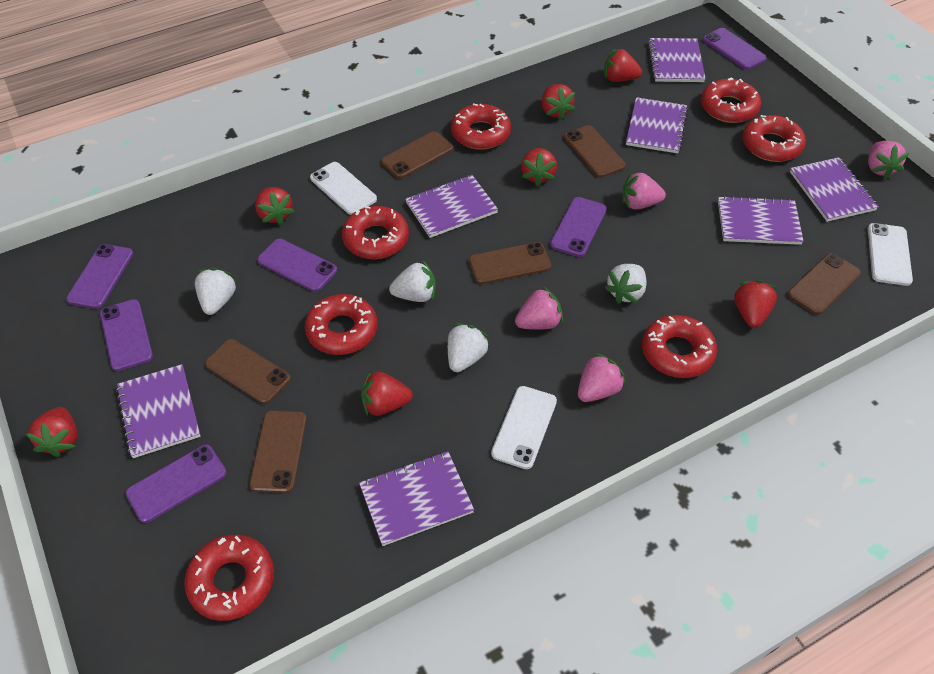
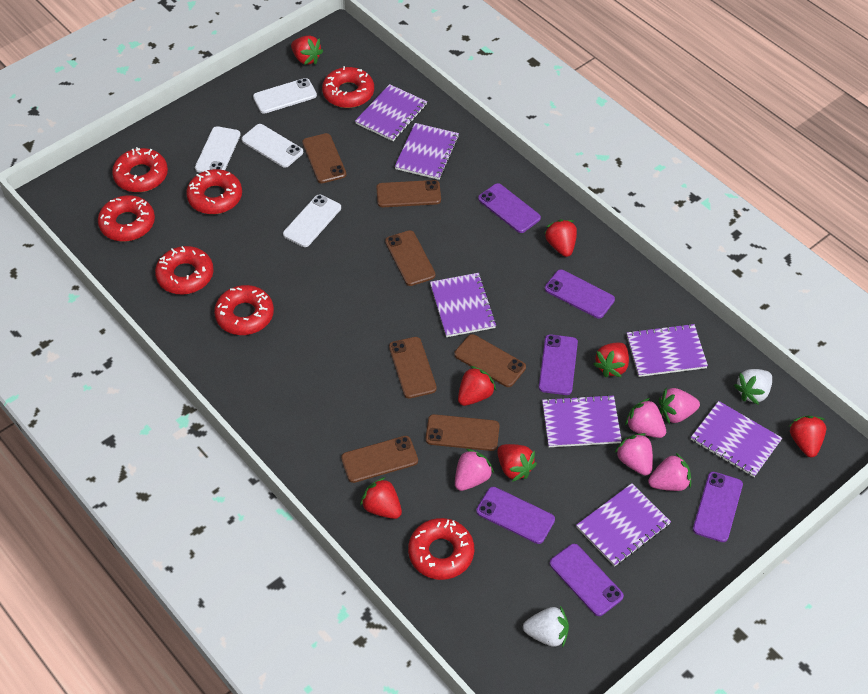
brown phone: [205,339,291,404] [249,410,307,493] [381,131,453,179] [469,242,551,284] [564,125,626,178] [788,253,861,315] = 6 -> [302,133,346,183] [341,436,418,483] [376,180,441,207] [385,230,436,286] [389,337,437,399] [426,414,500,451] [454,334,526,387] = 7
pink strawberry: [515,286,563,330] [578,353,626,402] [622,171,666,209] [868,141,909,179] = 4 -> [455,449,494,491] [615,433,653,476] [625,398,666,438] [648,453,691,491] [659,388,700,424] = 5
white phone: [310,162,377,215] [491,386,557,469] [868,223,913,286] = 3 -> [195,126,241,173] [242,124,303,168] [253,78,317,114] [283,195,341,247] = 4
white strawberry: [195,268,237,315] [389,261,436,302] [448,323,490,372] [604,264,646,304] = 4 -> [523,606,569,648] [734,369,772,405] = 2

